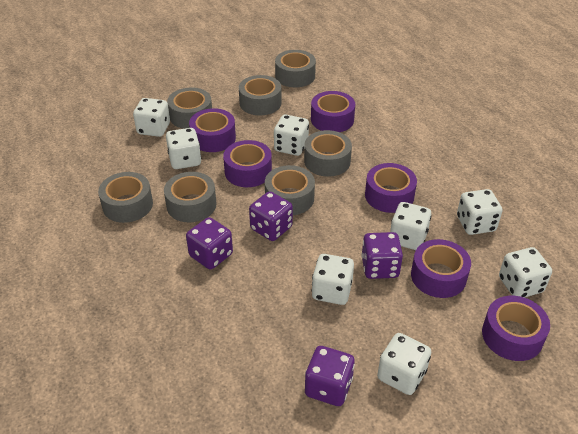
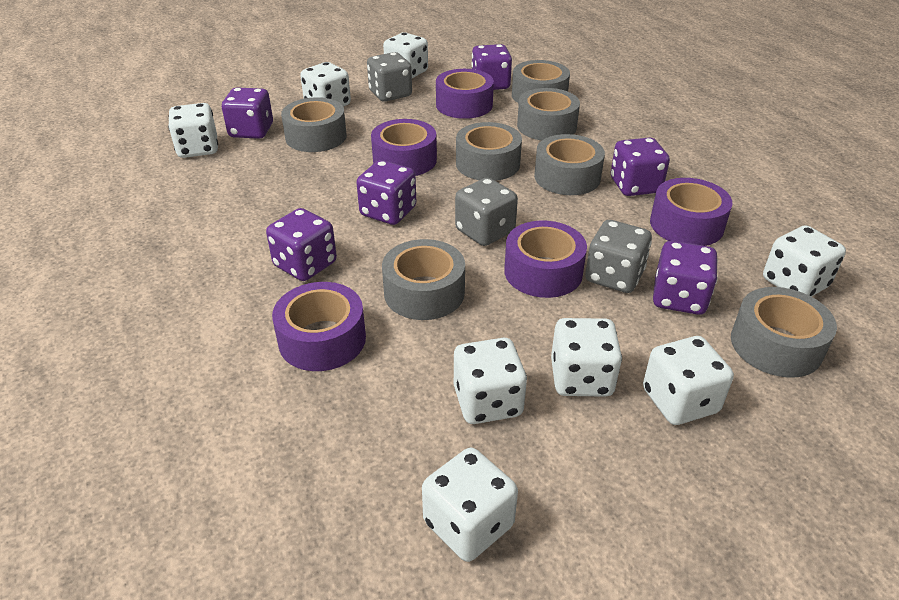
grey dice: none = 0 -> [367,52,412,102] [455,177,518,246] [585,220,652,293] = 3
purple dice: [186,217,233,269] [249,191,293,241] [305,346,355,406] [361,232,403,279] = 4 -> [222,87,273,139] [266,208,337,281] [356,160,416,225] [472,44,512,90] [611,137,670,196] [653,241,718,315] = 6
purple tape: [189,108,236,152] [223,140,272,187] [311,91,355,132] [365,163,417,213] [411,239,471,298] [482,296,550,361] = 6 -> [272,282,366,371] [371,119,437,176] [436,69,494,119] [504,221,587,298] [650,178,733,246] = 5

